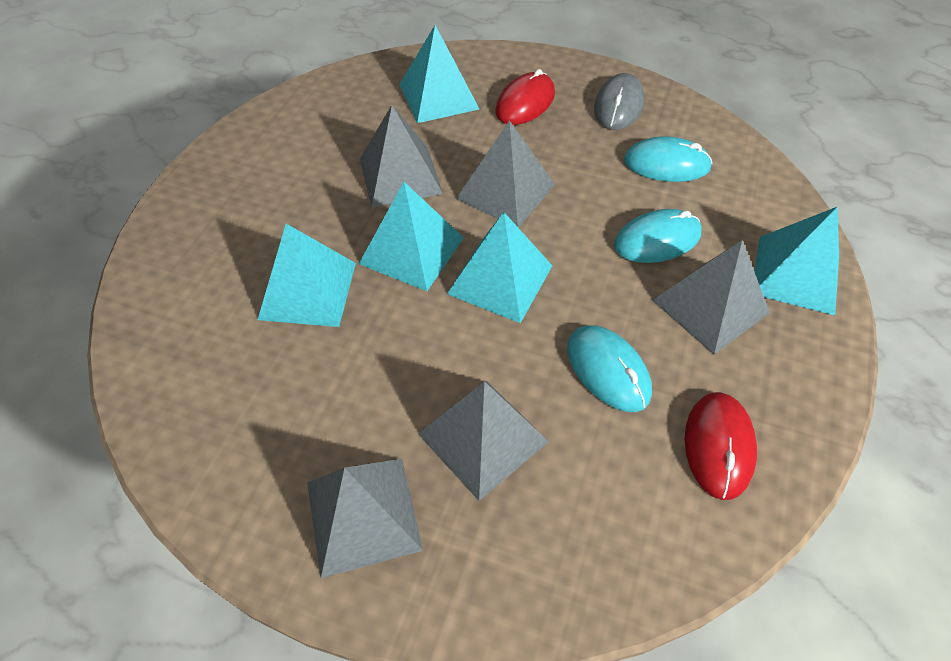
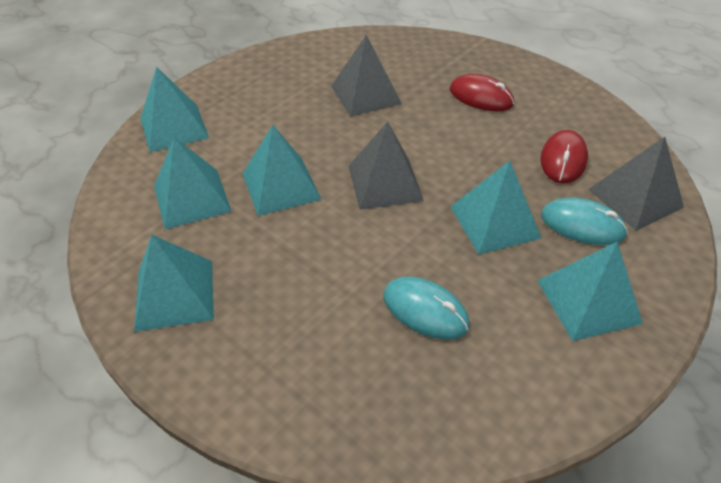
grey mouse: [594,73,645,130] = 1 -> none = 0
grey pyramid: [307,459,423,578] [360,105,443,207] [418,381,549,501] [456,120,555,228] [652,240,770,354] = 5 -> [331,35,402,117] [349,121,424,210] [588,137,684,231] = 3
turquoise mouse: [568,325,652,412] [614,209,702,263] [624,136,713,182] = 3 -> [383,277,469,340] [541,198,628,245] = 2
turquoise pyramid: [258,224,356,327] [359,182,464,291] [399,25,479,123] [447,212,552,323] [754,206,839,316] = 5 -> [134,235,214,332] [140,67,209,152] [154,137,232,229] [243,125,321,216] [450,161,541,254] [537,242,643,341] = 6

